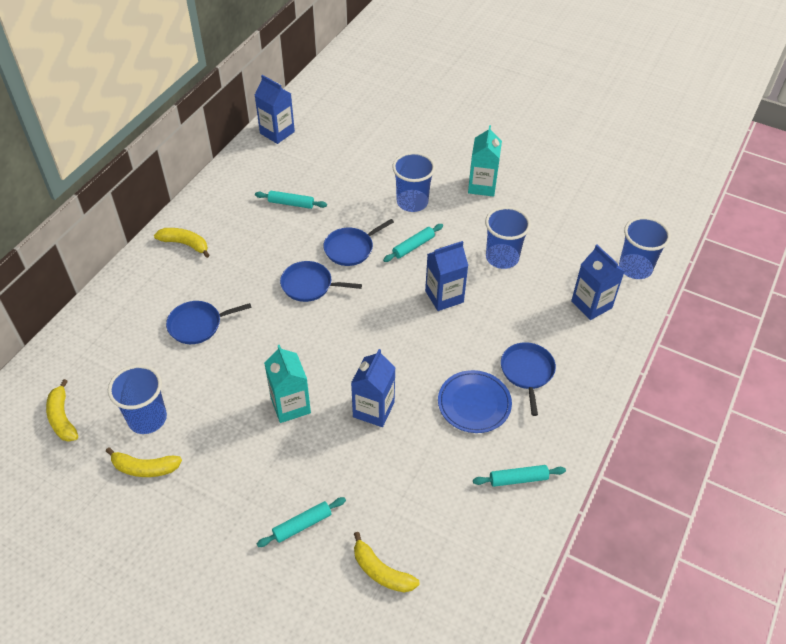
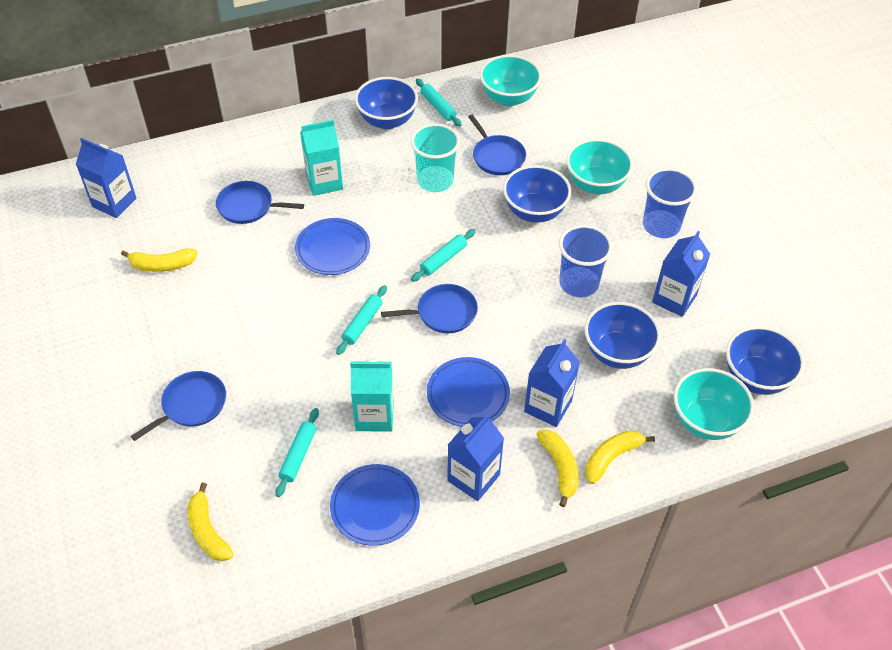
blue bowl: none = 0 -> [355,77,418,129] [503,165,571,223] [584,302,661,369] [726,326,804,395] = 4
blue cup: [108,365,167,434] [392,152,435,212] [485,207,531,269] [619,217,671,279] = 4 -> [559,225,613,297] [643,168,697,238] = 2
blue plate: [438,370,512,433] = 1 -> [295,218,370,275] [330,464,420,546] [427,357,510,427] = 3
turquoise bowl: none = 0 -> [480,55,542,106] [566,139,633,194] [674,368,754,440] = 3
turquoise cup: none = 0 -> [411,123,460,192] = 1

